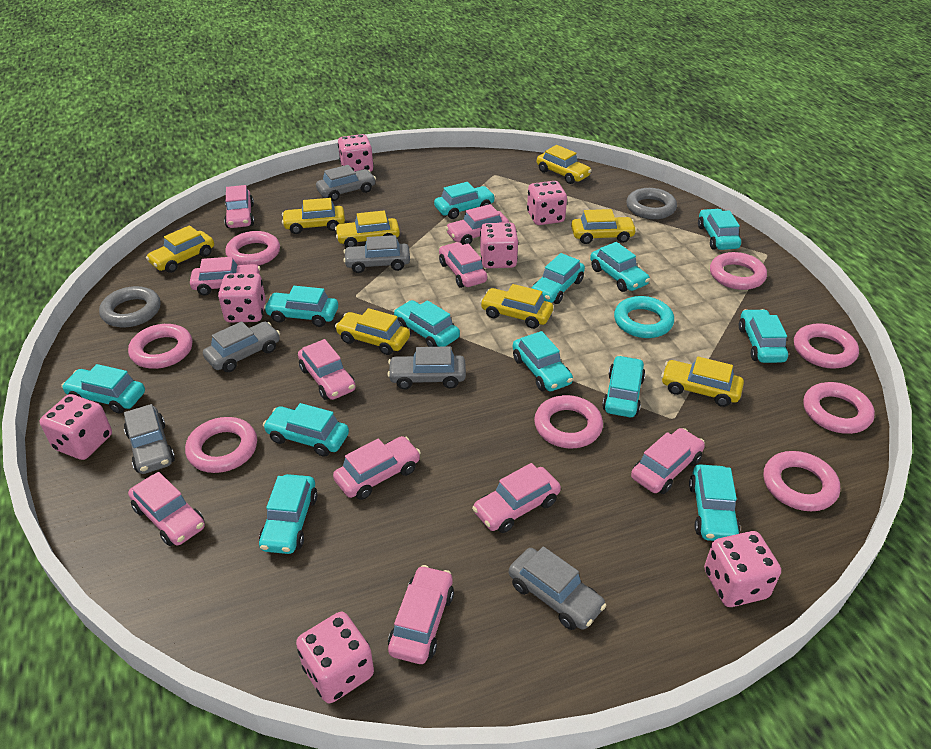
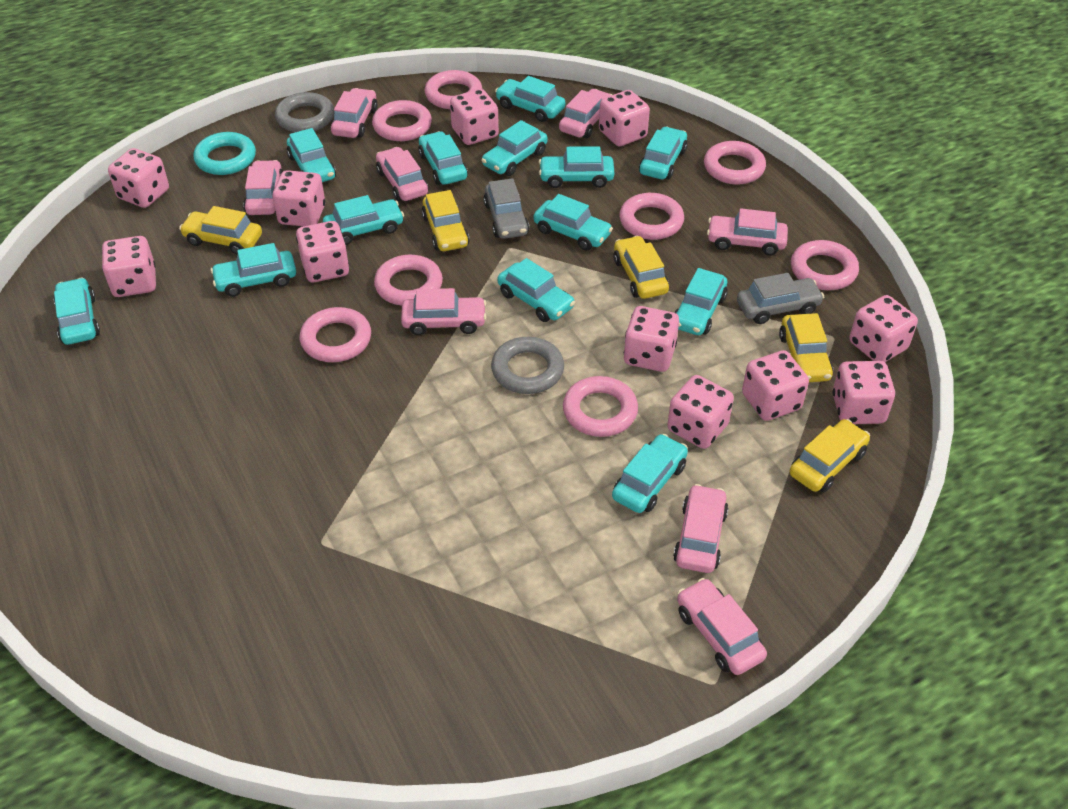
grey car: [124,404,175,474] [203,321,280,372] [316,165,376,201] [343,235,410,273] [387,346,466,389] [509,547,607,630] = 6 -> [483,178,529,239] [737,273,824,324] = 2
pink car: [128,472,205,546] [190,257,260,296] [224,185,254,228] [298,339,356,400] [333,436,421,500] [388,565,454,664] [439,242,487,288] [445,204,509,245] [472,463,561,533] [631,428,705,494] = 10 -> [243,160,283,215] [331,88,377,138] [376,147,428,201] [401,288,487,335] [559,89,612,138] [673,484,729,573] [677,578,767,675] [707,208,788,255] = 8
pink dice: [40,394,112,460] [218,273,266,322] [296,612,374,704] [338,134,373,172] [480,223,519,268] [527,181,567,225] [704,531,781,607] = 7 -> [102,236,156,297] [108,148,169,208] [273,170,325,226] [296,221,349,282] [450,89,499,145] [599,90,650,146] [624,306,679,372] [667,375,734,449] [742,350,809,421] [833,361,895,424] [850,295,918,362] = 11
yellow car: [146,225,214,273] [282,198,345,234] [335,210,400,247] [335,308,410,355] [480,284,553,329] [537,145,592,184] [571,209,637,244] [661,357,744,407] = 8 -> [179,206,262,255] [421,190,469,251] [614,236,669,299] [779,313,833,382] [790,419,870,492] = 5

